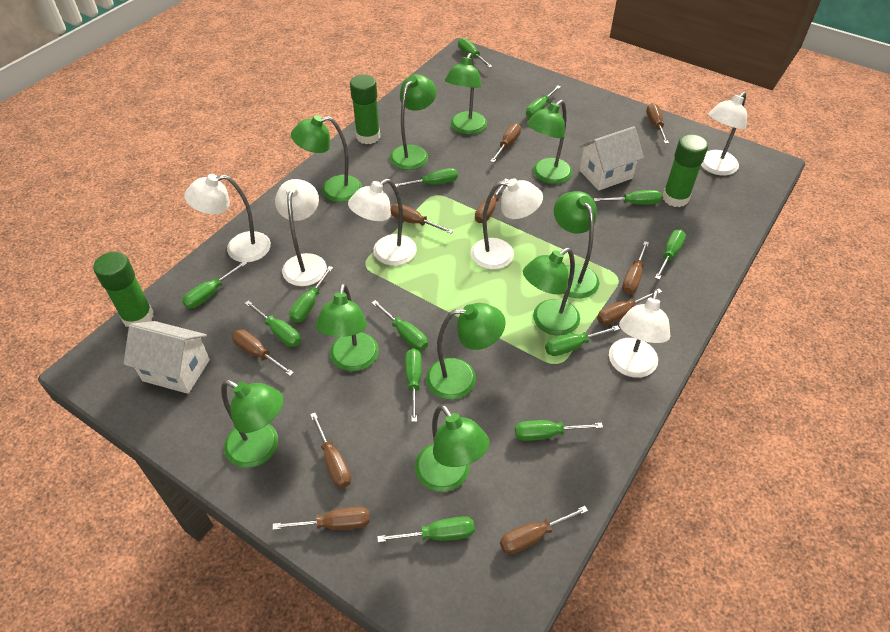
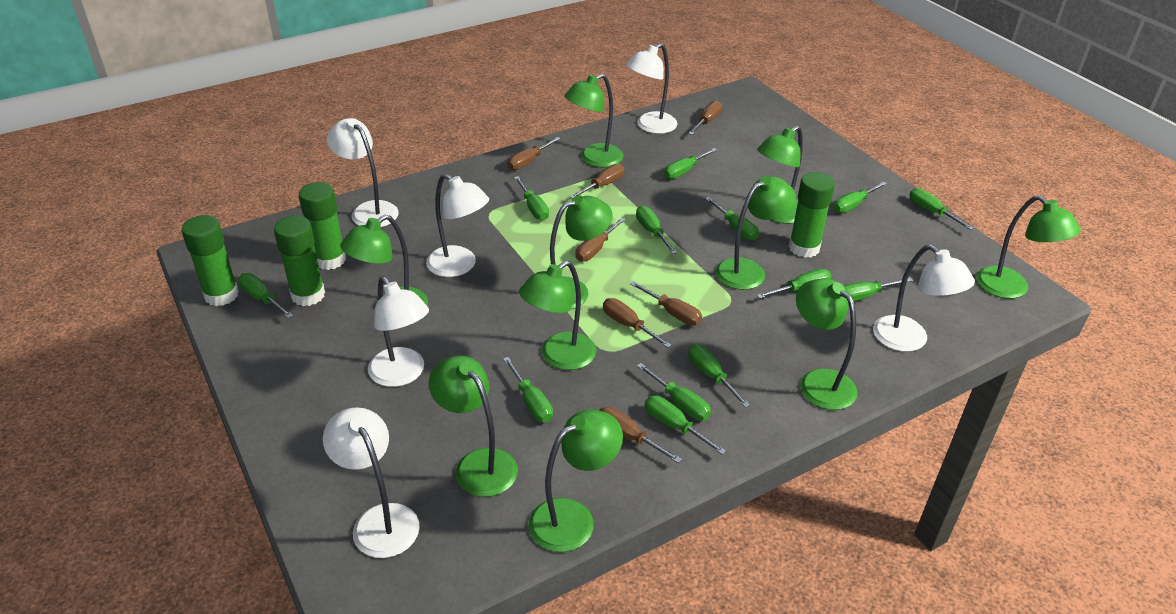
brown screwdriver: [232,329,294,376] [272,507,370,530] [310,413,351,488] [391,204,453,233] [475,178,509,223] [490,123,521,163] [500,506,588,554] [597,289,662,325] [622,241,649,294] [646,103,669,144] = 10 -> [507,137,561,170] [570,164,624,199] [575,217,626,262] [599,407,682,463] [603,298,671,348] [630,281,702,326] [688,100,722,135] = 7
green glue stick: [93,252,154,327] [350,74,380,144] [662,134,708,207] = 3 -> [181,215,239,306] [274,216,325,306] [299,182,346,270] [789,172,835,258] = 4
white house: [123,321,210,394] [579,126,644,190] = 2 -> none = 0

